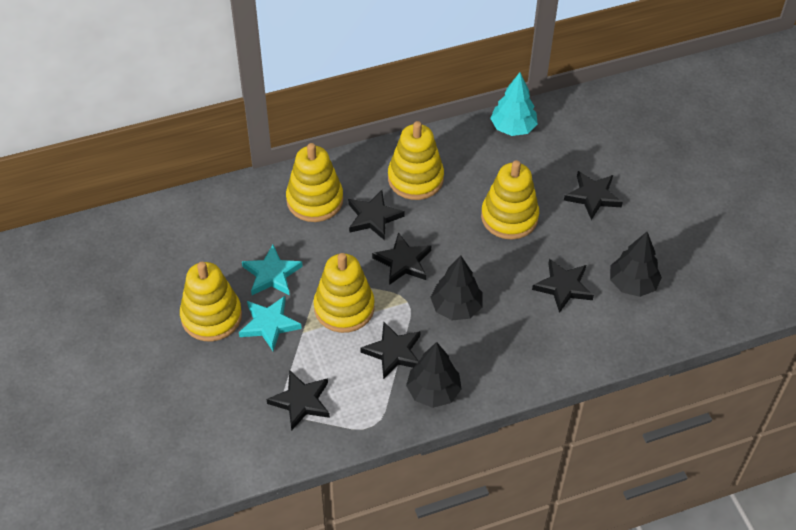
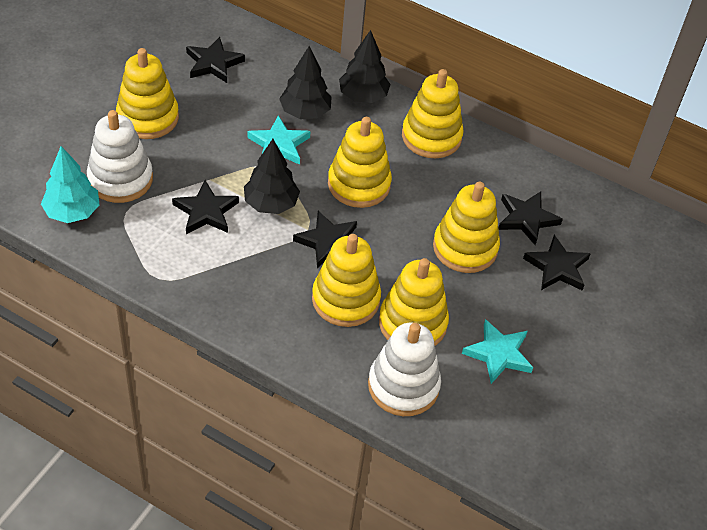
black star: [266,370,330,431] [348,190,405,240] [360,322,421,380] [372,232,431,285] [532,259,594,313] [564,171,623,220] = 6 -> [172,180,239,234] [186,37,245,83] [293,211,357,268] [498,191,563,245] [523,235,591,290] = 5
white stacking toy: none = 0 -> [87,110,153,203] [368,323,441,416] = 2
yellow stacking toy: [180,262,242,341] [286,143,343,222] [314,253,375,333] [388,121,444,200] [481,160,539,240] = 5 -> [116,48,179,139] [312,234,381,327] [328,117,392,208] [379,258,449,346] [402,69,464,158] [433,182,500,273] = 6

